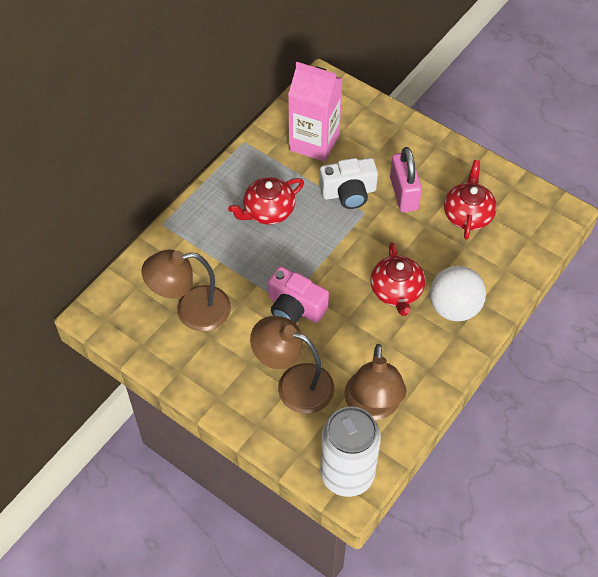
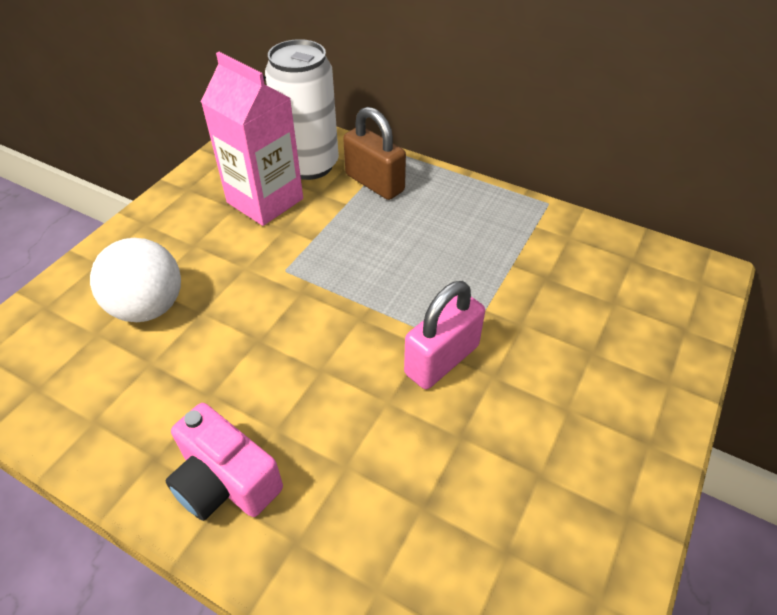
brown lamp: [142,250,231,331] [250,316,334,414] [344,344,406,420] = 3 -> none = 0
brown padlock: none = 0 -> [343,107,406,200] = 1
red teapot: [228,177,304,224] [370,242,425,316] [444,160,497,240] = 3 -> none = 0
white camera: [320,158,378,209] = 1 -> none = 0

